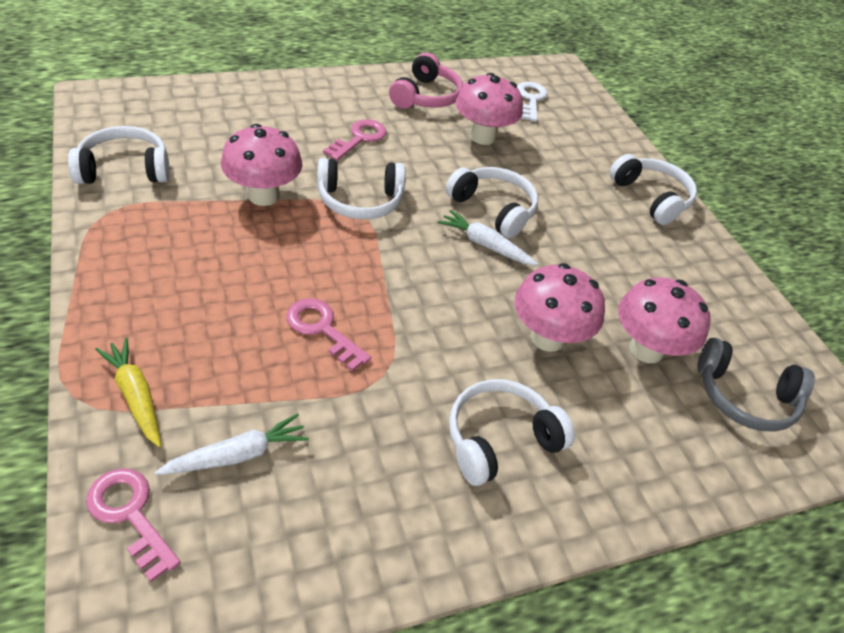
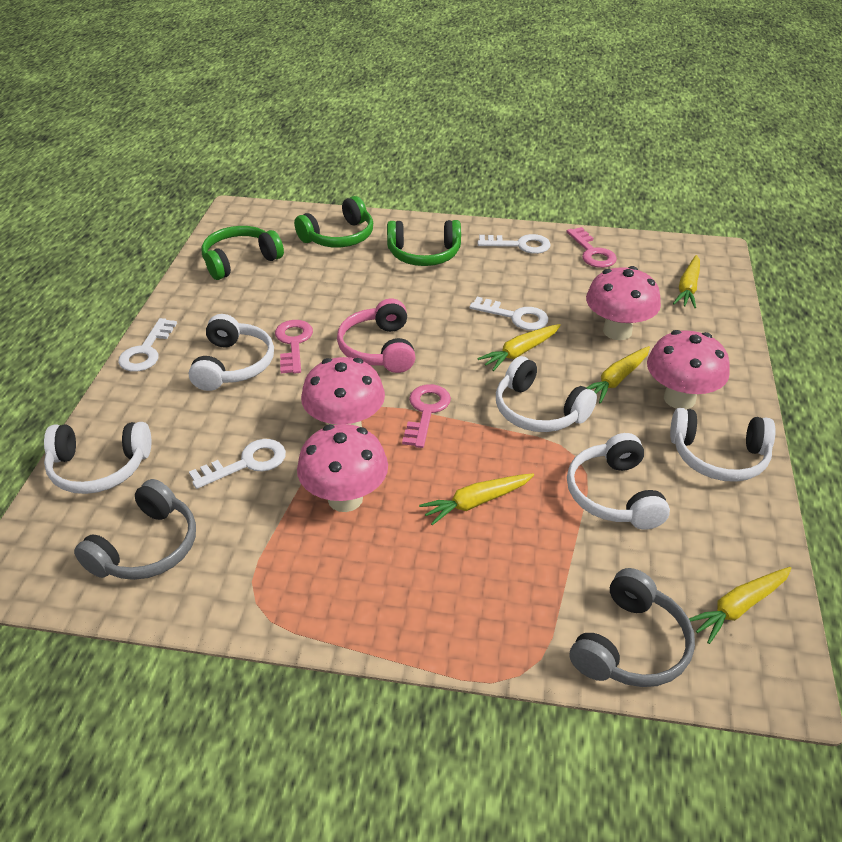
green headphones: none = 0 -> [201,226,284,280] [294,196,373,247] [387,220,461,266] = 3
grey headphones: [698,337,815,431] = 1 -> [74,479,196,580] [570,568,695,687] = 2
white carrot: [155,414,309,475] [438,210,538,265] = 2 -> none = 0
white key: [517,82,548,122] = 1 -> [118,318,177,372] [189,439,286,489] [469,297,549,330] [478,234,551,254] = 4
yellow carrot: [95,337,161,447] = 1 -> [419,473,534,525] [477,324,561,371] [586,346,650,404] [673,255,700,309] [689,567,792,644] = 5

